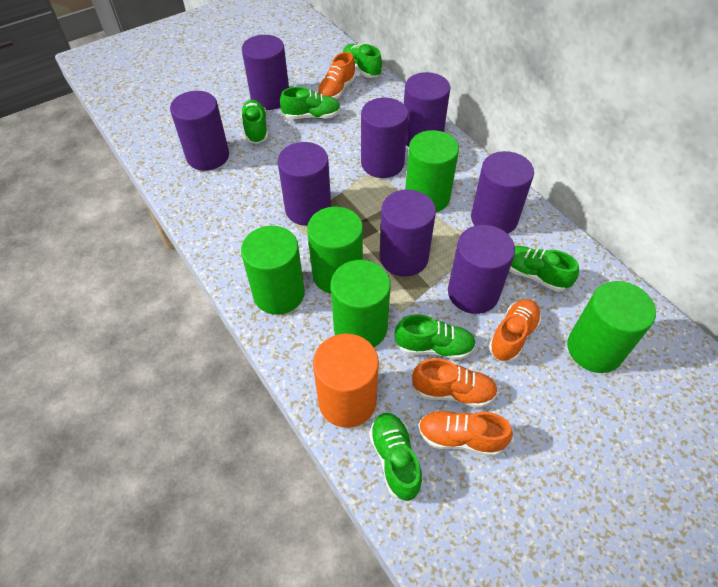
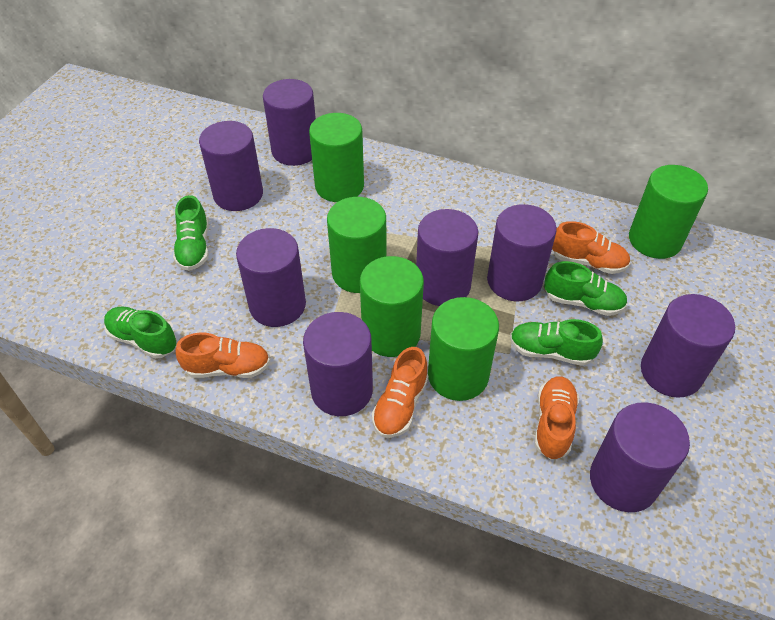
green shoe: [240,100,268,144] [280,87,341,119] [343,44,382,78] [369,413,422,501] [394,314,476,360] [509,246,579,292] = 6 -> [104,307,177,359] [173,195,209,271] [510,319,603,366] [544,261,627,316] = 4
orange cylinder: [313,333,379,428] = 1 -> none = 0

